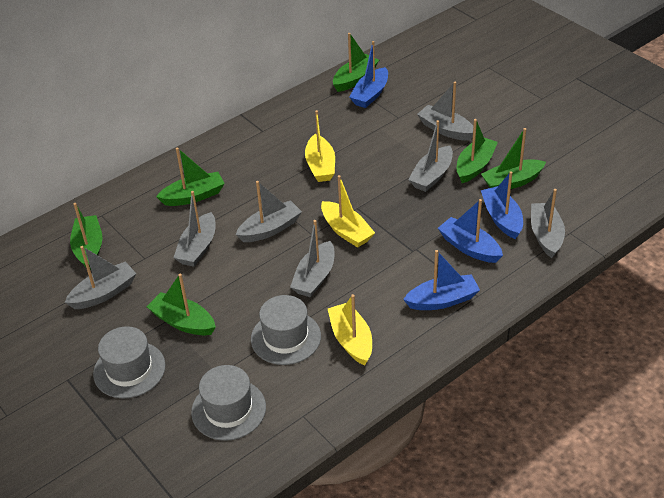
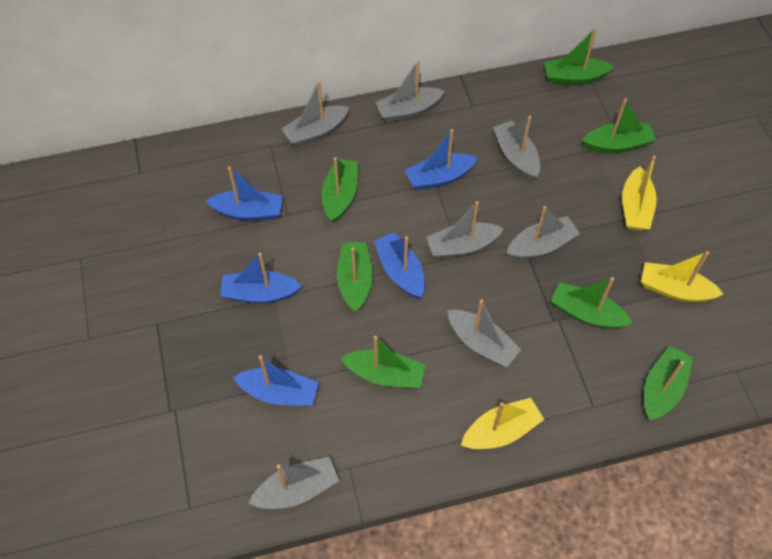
blue boat: [349,41,388,108] [403,250,480,310] [438,199,503,263] [481,171,523,239] = 4 -> [206,167,283,221] [220,253,302,303] [233,355,319,406] [374,232,425,299] [405,129,478,190] = 5
green boat: [70,203,103,270] [147,273,216,335] [156,147,225,206] [333,33,379,92] [457,119,498,183] [481,128,546,189] = 6 -> [322,157,358,223] [337,242,373,312] [341,336,426,388] [544,28,614,85] [551,277,633,329] [582,98,656,153] [644,346,693,420] = 7
grey hat: [93,326,166,399] [191,365,266,441] [251,295,321,365] = 3 -> none = 0

